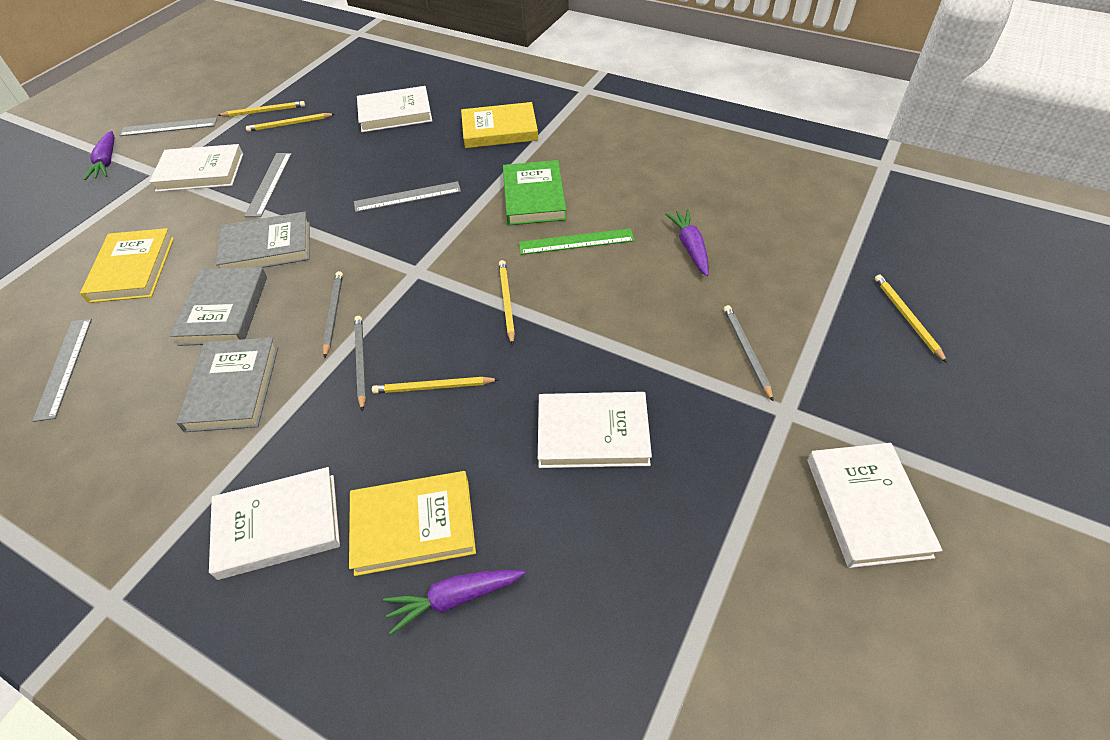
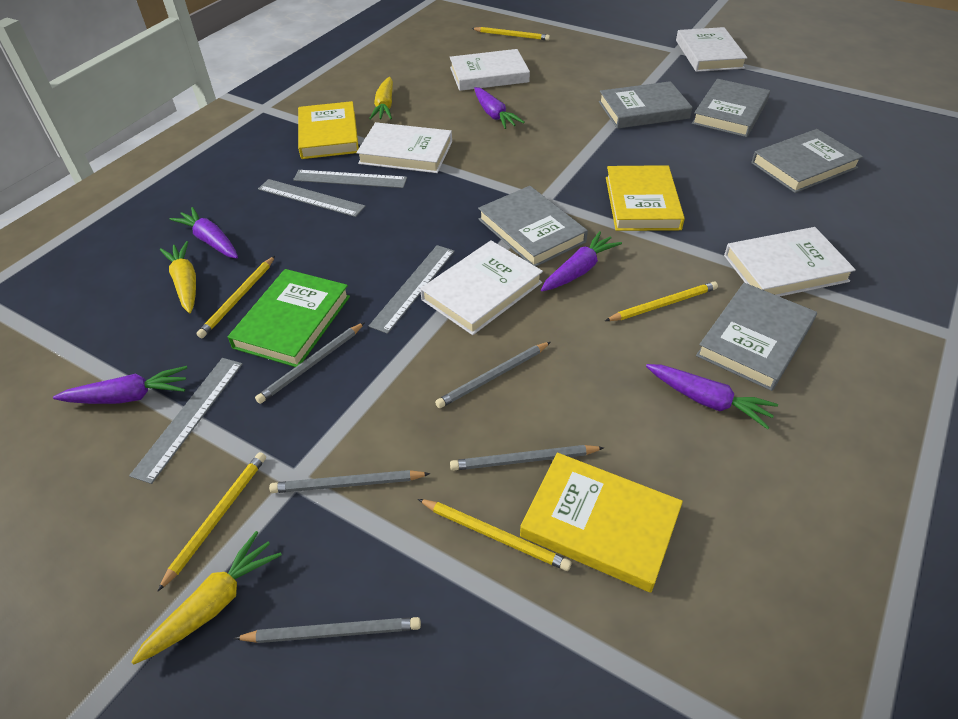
green ruler: [519,229,635,255] = 1 -> none = 0
grey book: [170,267,267,346] [176,337,278,432] [216,212,310,268] = 3 -> [478,186,588,266] [599,81,693,129] [692,79,770,137] [696,282,817,391] [751,129,863,193] = 5
grey pencil: [322,271,343,359] [354,316,366,411] [724,305,774,402] = 3 -> [234,617,421,643] [255,322,365,404] [269,470,430,493] [435,342,551,408] [450,445,604,471] = 5
purple carrot: [84,131,115,180] [383,570,525,635] [665,209,709,276] = 3 -> [53,366,187,404] [170,207,238,259] [474,87,525,129] [541,231,622,291] [646,364,778,430] = 5
yellow carrot: none = 0 -> [131,531,282,665] [160,241,196,313] [369,77,393,120] = 3

